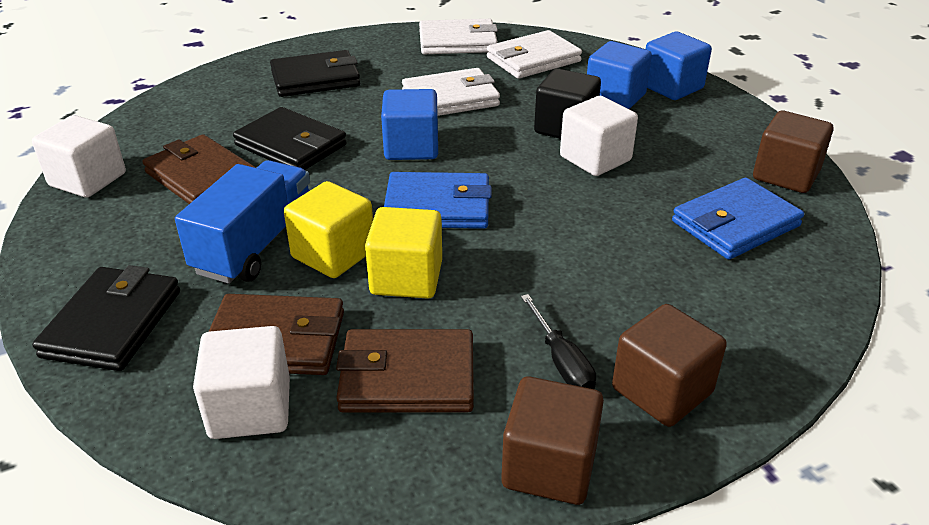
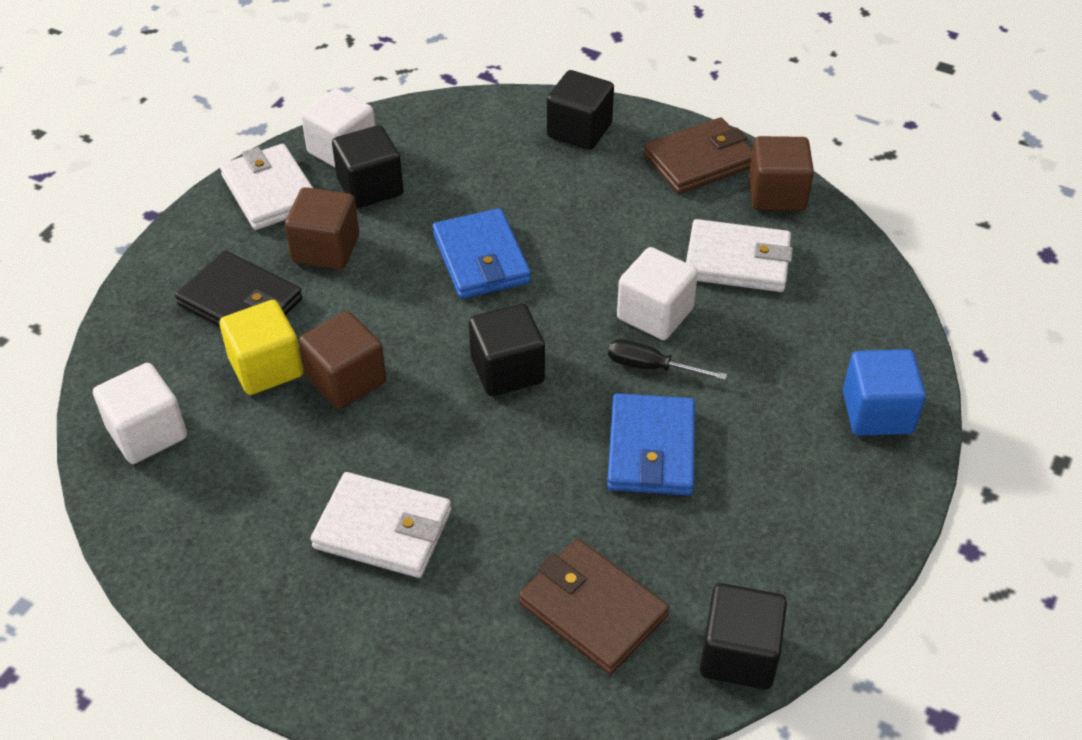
black cube: [534,69,601,139] = 1 -> [332,125,404,208] [469,304,545,396] [547,70,614,150] [700,583,787,690] = 4
black wallet: [32,265,180,371] [233,107,347,170] [270,50,360,97] = 3 -> [175,251,303,327] = 1
blue cube: [381,89,438,160] [587,41,652,109] [646,32,712,100] = 3 -> [843,349,926,436] = 1
blue truck: [175,160,310,284] = 1 -> none = 0
brown wallet: [142,134,256,204] [209,294,344,375] [336,329,474,413] = 3 -> [519,539,669,674] [644,118,752,194] = 2
yellow cube: [284,181,373,278] [365,207,442,299] = 2 -> [219,300,303,395] = 1

